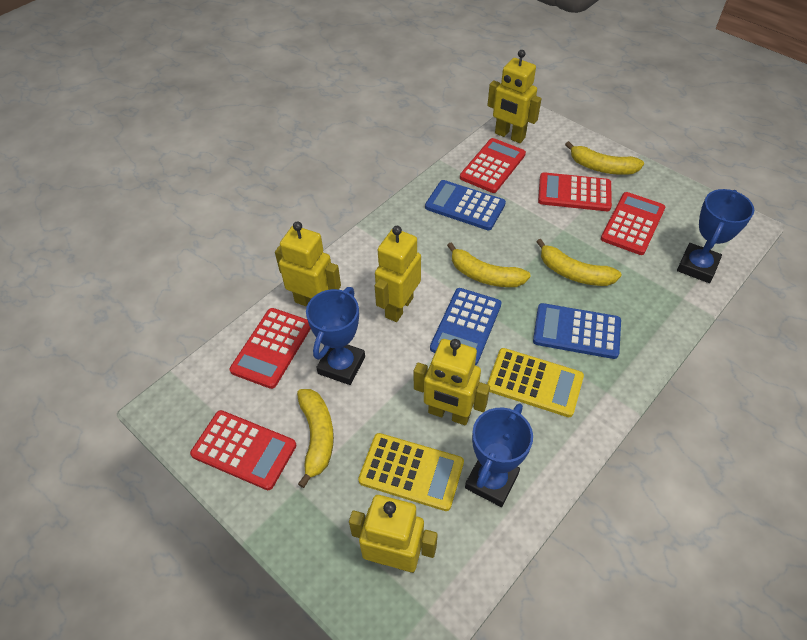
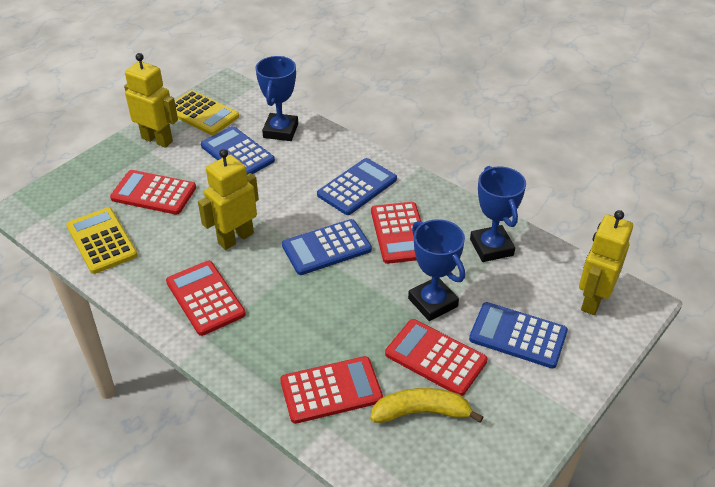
blue calculator: [425,180,506,230] [430,288,502,365] [533,303,621,359] = 3 -> [201,126,275,174] [282,219,372,275] [317,158,397,215] [469,302,568,368] = 4
yellow banana: [297,389,334,488] [447,242,531,287] [536,239,621,286] [565,141,644,175] = 4 -> [370,388,483,423] = 1
yellow robot: [275,221,341,306] [349,495,438,573] [375,226,421,322] [414,339,490,425] [487,50,542,143] = 5 -> [124,53,178,148] [198,149,259,250] [579,210,633,315] = 3

